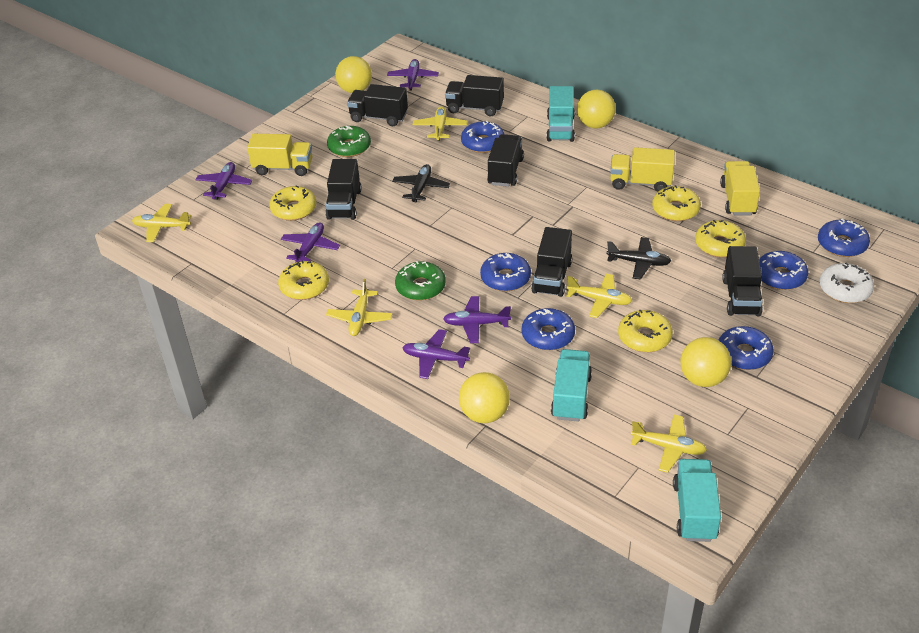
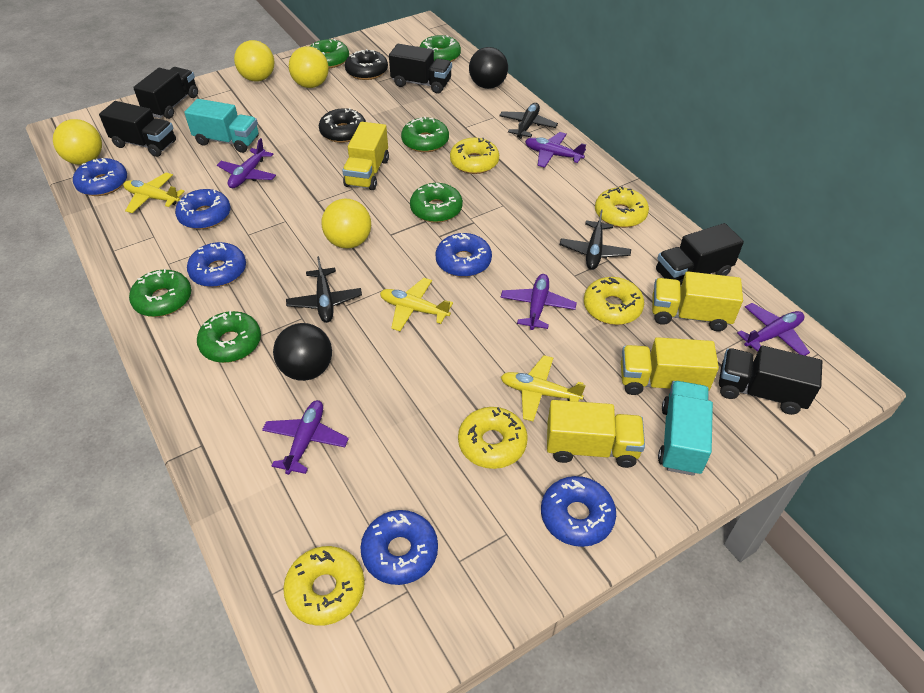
black ball: none = 0 -> [273,323,332,381] [469,47,508,89] = 2
black donut: none = 0 -> [319,108,366,143] [345,49,388,80] = 2
black plane: [392,164,450,202] [606,237,671,280] = 2 -> [286,256,362,323] [499,103,558,139] [560,210,631,270] = 3
black truck: [325,159,362,220] [347,84,408,126] [445,75,504,116] [487,134,524,187] [531,227,572,297] [722,246,763,316] = 6 -> [99,101,176,157] [133,67,198,119] [389,44,452,94] [656,223,744,288] [719,346,822,415] = 5
green donut: [327,126,371,157] [395,261,446,301] = 2 -> [129,269,191,317] [197,311,261,363] [310,39,349,68] [401,116,449,152] [410,183,463,223] [420,35,461,62] = 6
turquoise truck: [546,86,575,142] [551,349,592,422] [673,459,721,542] = 3 -> [184,99,259,153] [658,381,713,476] = 2
white donut: [820,262,874,303] = 1 -> none = 0
yellow plane: [132,204,192,242] [326,279,392,336] [413,106,467,141] [566,273,632,318] [631,415,707,473] = 5 -> [123,172,185,213] [380,278,453,331] [501,355,586,422] = 3
yellow truck: [247,134,313,176] [610,147,675,192] [720,161,760,215] = 3 -> [342,122,389,190] [547,400,645,468] [621,337,719,395] [652,271,743,331] = 4

